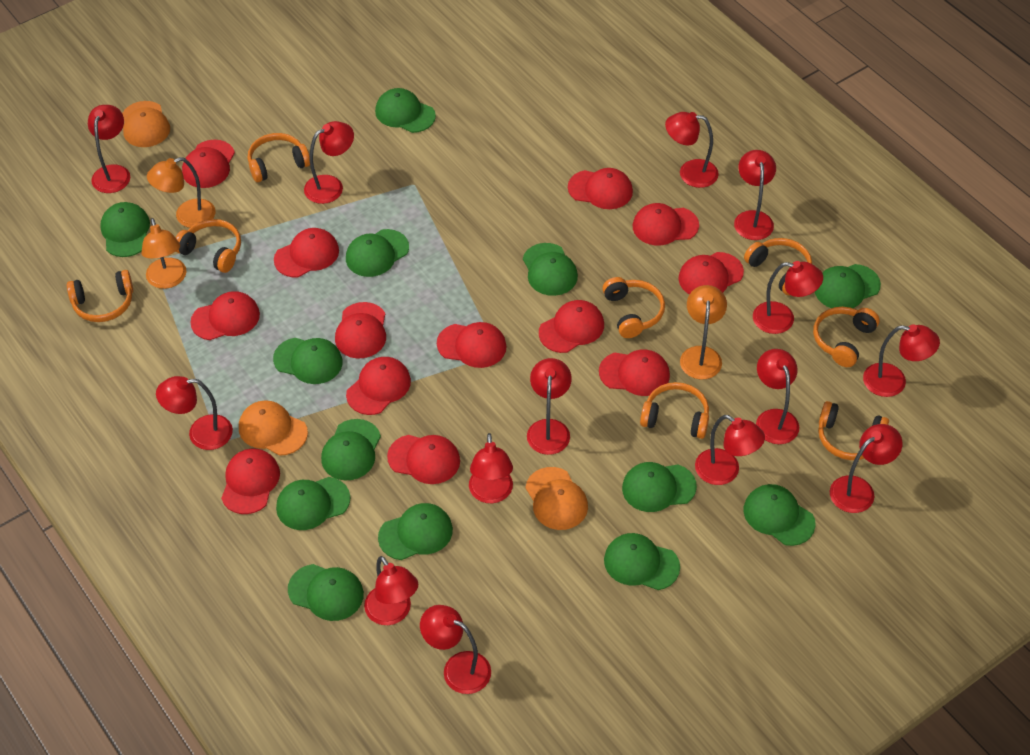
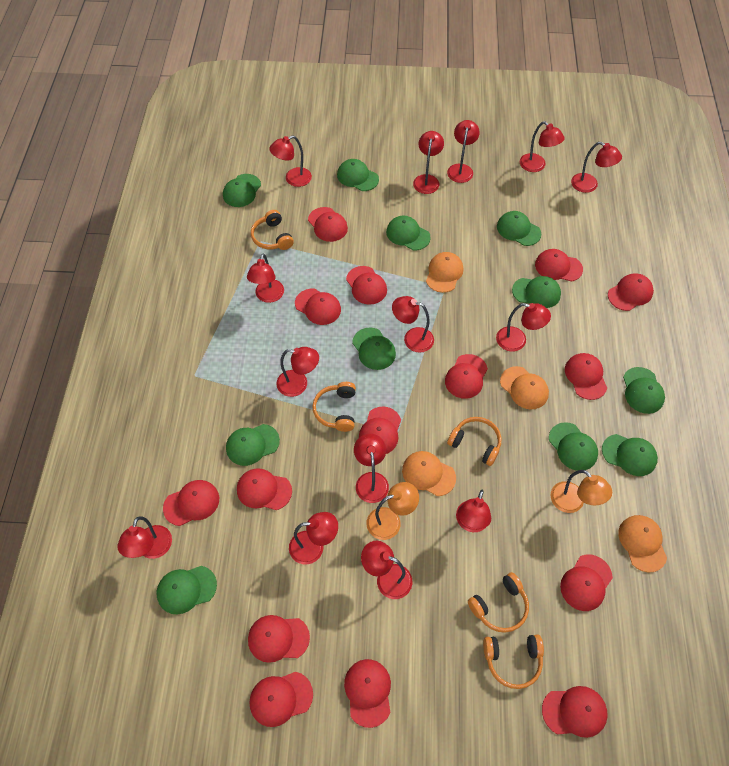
green cap: [100,202,150,257] [273,338,343,384] [276,477,350,530] [288,564,364,621] [321,419,381,480] [346,229,409,277] [375,88,436,133] [378,503,453,560] [523,243,578,296] [604,533,680,590] [622,462,697,512] [744,484,816,546] [815,264,881,308] = 13 -> [156,566,217,614] [223,174,261,207] [226,424,280,466] [337,159,379,191] [352,327,396,370] [386,216,431,250] [497,211,541,246] [512,276,561,308] [549,422,598,471] [602,434,658,476] [623,367,665,414] = 11
orange cap: [122,101,170,147] [239,400,308,456] [525,467,588,530] = 3 -> [402,451,456,496] [426,252,463,293] [500,366,549,410] [618,515,667,572] = 4
orange headphones: [67,270,133,322] [175,219,241,273] [248,133,310,182] [602,277,665,338] [640,382,709,439] [744,238,812,295] [813,307,879,367] [818,401,889,460] = 8 -> [251,210,294,250] [313,382,356,432] [447,417,501,466] [468,572,529,633] [483,635,544,689] = 5
orange lamp: [142,218,187,289] [147,157,215,228] [680,285,727,379] = 3 -> [366,482,419,540] [550,470,612,513] = 2
red cap: [182,140,235,188] [190,291,260,340] [221,449,280,514] [274,228,339,278] [335,302,386,358] [346,357,411,415] [387,435,460,484] [437,322,507,368] [539,300,604,353] [568,168,633,209] [599,350,670,396] [633,203,699,245] [678,252,744,294] = 13 -> [163,480,219,526] [237,468,292,510] [248,615,310,663] [249,672,313,727] [295,289,341,325] [308,207,348,242] [344,659,391,728] [346,266,387,305] [359,407,401,454] [445,354,488,399] [535,249,583,282] [542,686,608,738] [560,554,613,611] [565,353,607,400] [608,273,654,311] = 15

